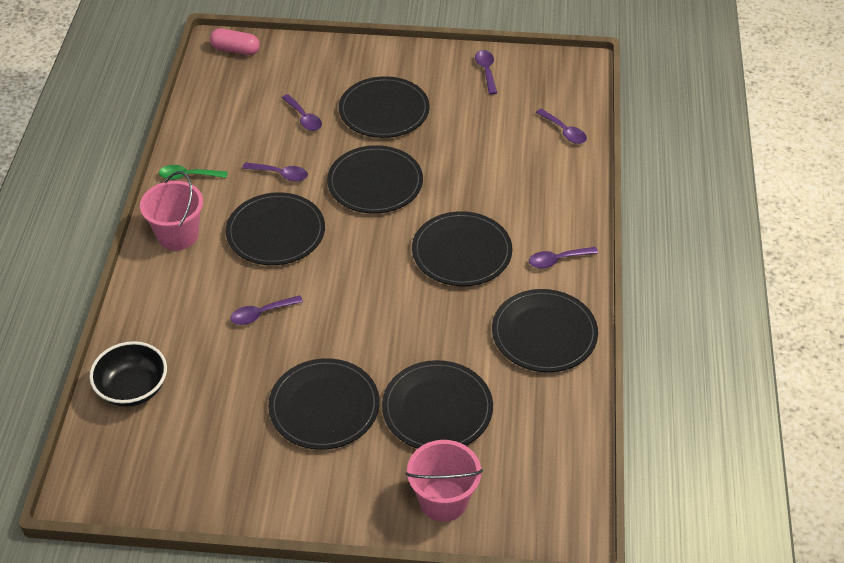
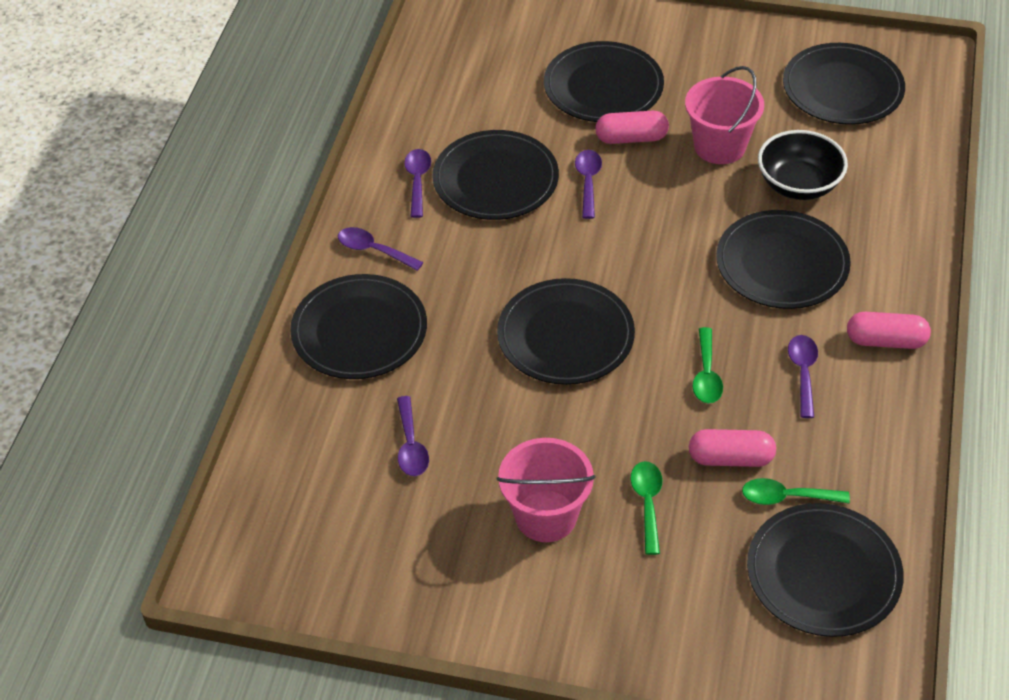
green spoon: [159,165,228,180] = 1 -> [630,461,662,555] [693,327,723,403] [742,478,850,505] = 3
pink capsule: [210,28,260,55] = 1 -> [595,111,669,144] [689,429,776,467] [847,312,931,349] = 3
purple spoon: [230,295,303,325] [242,162,308,182] [282,94,322,131] [475,50,497,94] [529,247,598,268] [536,109,587,144] = 6 -> [338,227,423,271] [397,396,429,476] [404,149,431,218] [575,150,602,219] [788,335,818,418] = 5

